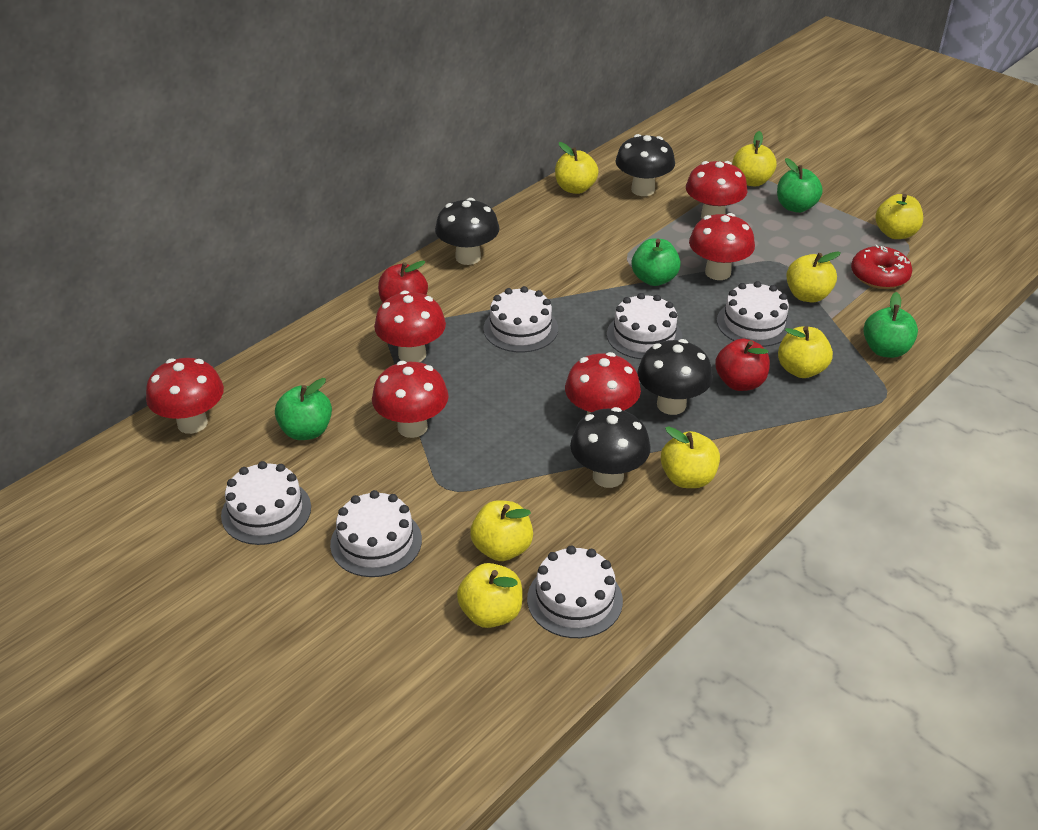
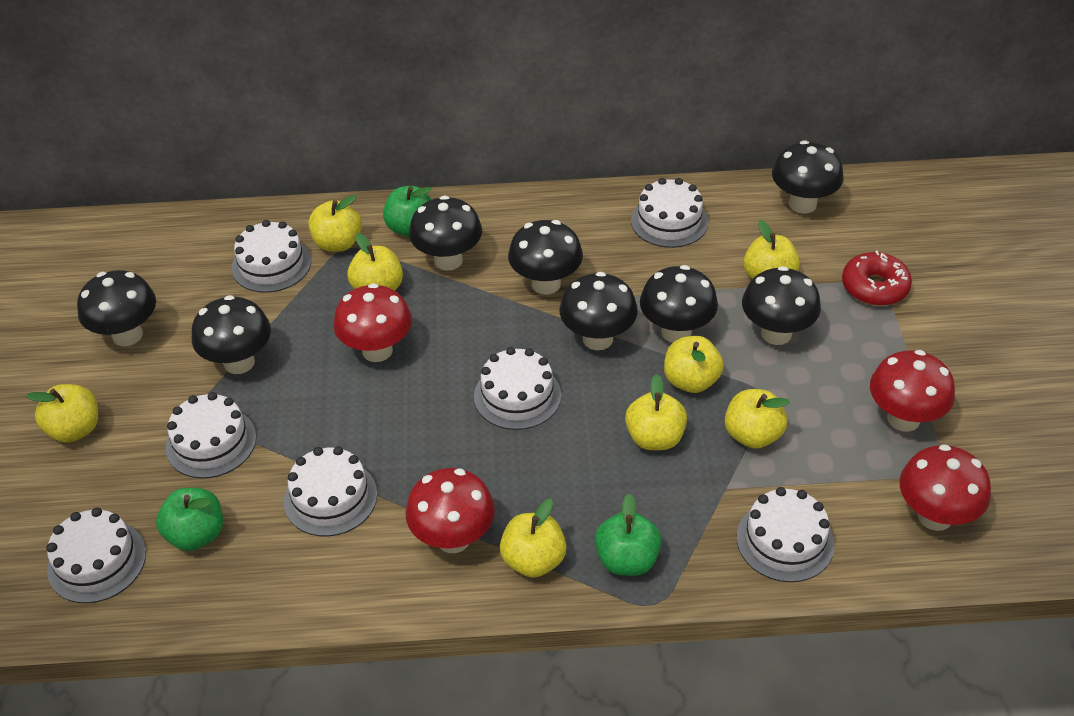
black mushroom: [435,198,499,265] [570,407,651,488] [616,134,675,196] [637,339,713,415] = 4 -> [77,270,156,346] [192,295,271,374] [409,195,482,271] [508,220,583,294] [560,272,638,350] [640,265,718,342] [742,266,821,345] [772,140,843,214] = 8
green apple: [275,378,332,440] [632,238,681,286] [777,158,823,213] [864,292,918,358] = 4 -> [156,488,223,551] [383,186,432,237] [595,493,662,576] = 3
red apple: [378,261,428,303] [715,339,770,391] = 2 -> none = 0
red mushroom: [146,358,224,434] [372,361,449,438] [374,291,446,362] [565,352,641,415] [686,161,747,219] [689,213,755,280] = 6 -> [333,283,412,362] [405,468,495,553] [870,350,955,432] [899,444,991,531] = 4
white cake: [221,461,311,545] [330,490,422,577] [483,286,558,353] [527,546,623,638] [607,293,682,359] [717,281,792,347] = 6 -> [46,508,146,603] [166,392,256,478] [232,220,311,293] [284,446,377,536] [474,347,561,430] [631,178,708,248] [737,487,834,582] = 7

